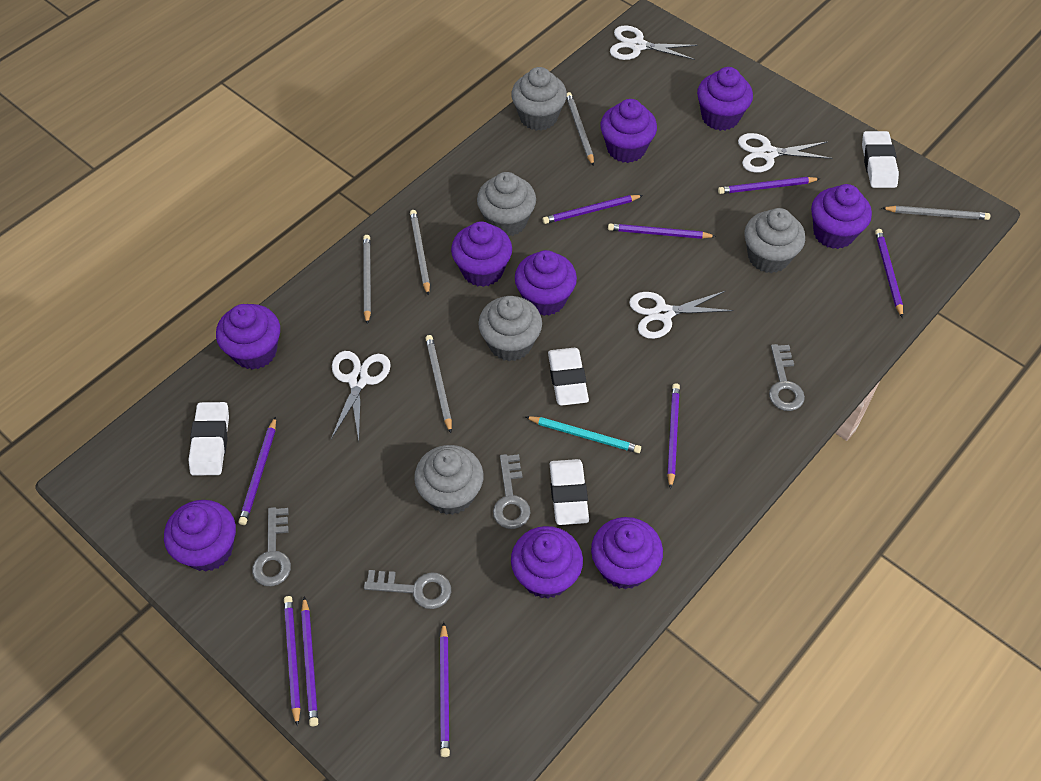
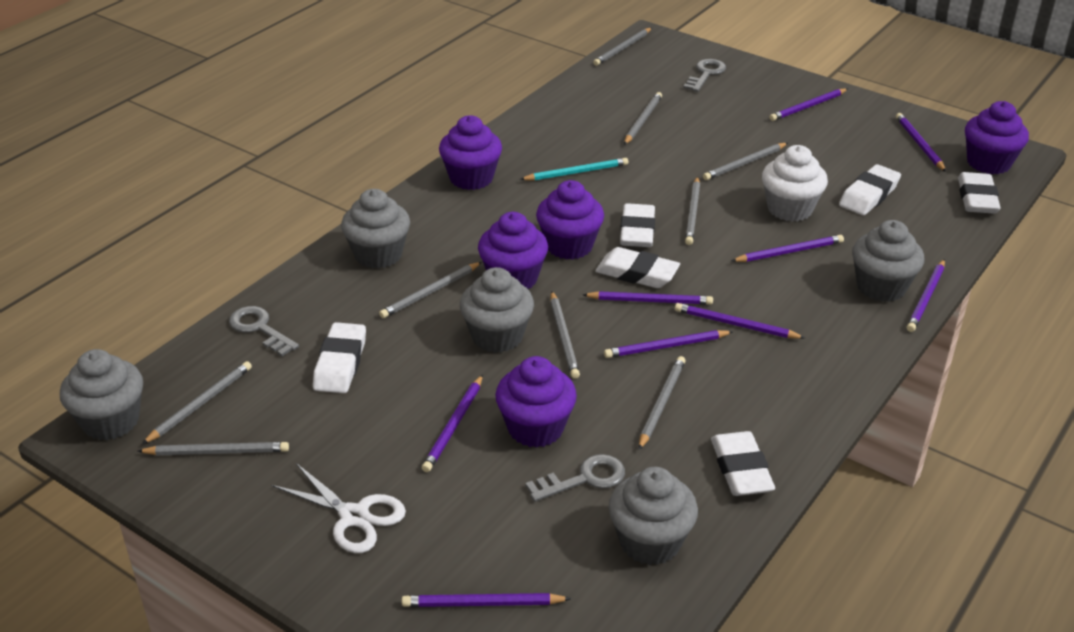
grey key: [252,507,291,586] [364,570,451,609] [493,454,531,529] [769,344,805,411] = 4 -> [229,306,299,356] [526,454,625,502] [683,59,726,92] = 3
grey pencil: [363,235,371,325] [410,210,430,296] [425,335,452,433] [566,92,594,166] [882,206,990,220] = 5 -> [138,442,289,455] [142,361,252,444] [379,262,482,318] [550,291,580,379] [593,28,652,66] [624,92,662,145] [639,356,686,450] [685,177,700,245] [703,143,788,180] = 9
purple cupcake: [164,500,236,572] [216,304,280,370] [451,221,512,287] [511,526,583,599] [515,250,577,316] [591,517,663,589] [600,99,657,163] [697,67,753,131] [811,184,872,249] = 9 -> [439,115,502,190] [478,212,548,289] [495,356,577,448] [536,180,604,260] [965,101,1029,174] = 5
white cupcake: none = 0 -> [762,145,828,222] = 1
white eraser: [188,402,229,476] [548,348,589,406] [550,459,589,525] [862,131,899,188] = 4 -> [313,322,366,393] [595,247,680,288] [620,203,655,247] [711,431,775,496] [839,164,901,215] [958,172,1001,214] = 6
white scissors: [331,351,391,441] [610,25,697,60] [629,291,734,339] [738,133,833,173] = 4 -> [271,463,406,553] = 1

